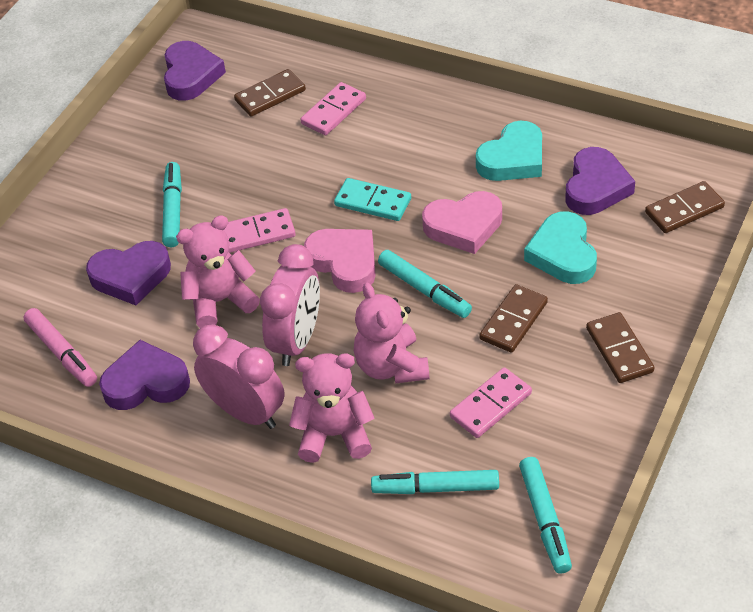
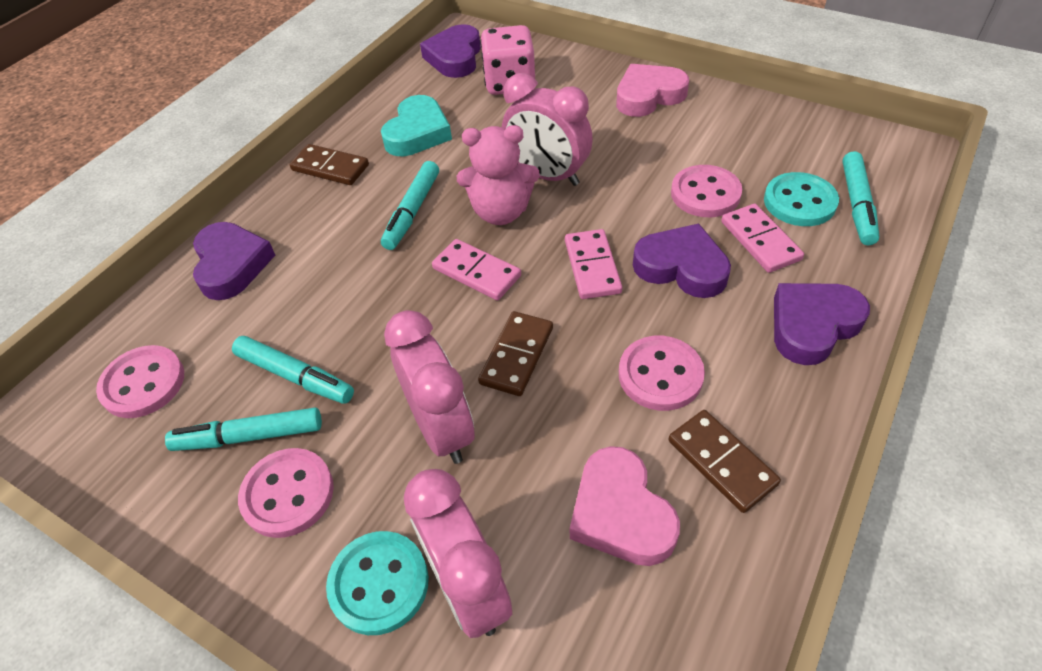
brown domino: [234,69,306,117] [479,284,548,353] [586,312,654,383] [645,181,725,233] = 4 -> [290,144,369,185] [478,311,553,396] [668,410,781,513] = 3
pink button: none = 0 -> [96,345,184,418] [238,448,334,538] [619,336,705,411] [671,165,742,217] = 4
pink clock: [193,324,285,429] [260,244,320,366] = 2 -> [384,310,475,464] [404,469,512,638] [502,73,593,186] = 3
pink dice: none = 0 -> [480,25,535,95] = 1
pink marker: [24,308,97,387] = 1 -> none = 0
pink teddy bear: [176,215,260,328] [289,353,374,463] [354,283,430,384] = 3 -> [457,125,540,225] = 1
turquoise button: none = 0 -> [326,531,429,635] [764,172,839,226] = 2
turquoise domino: [334,178,411,221] = 1 -> none = 0
turquoise heart: [476,121,542,181] [524,211,597,284] = 2 -> [381,95,452,156] = 1

